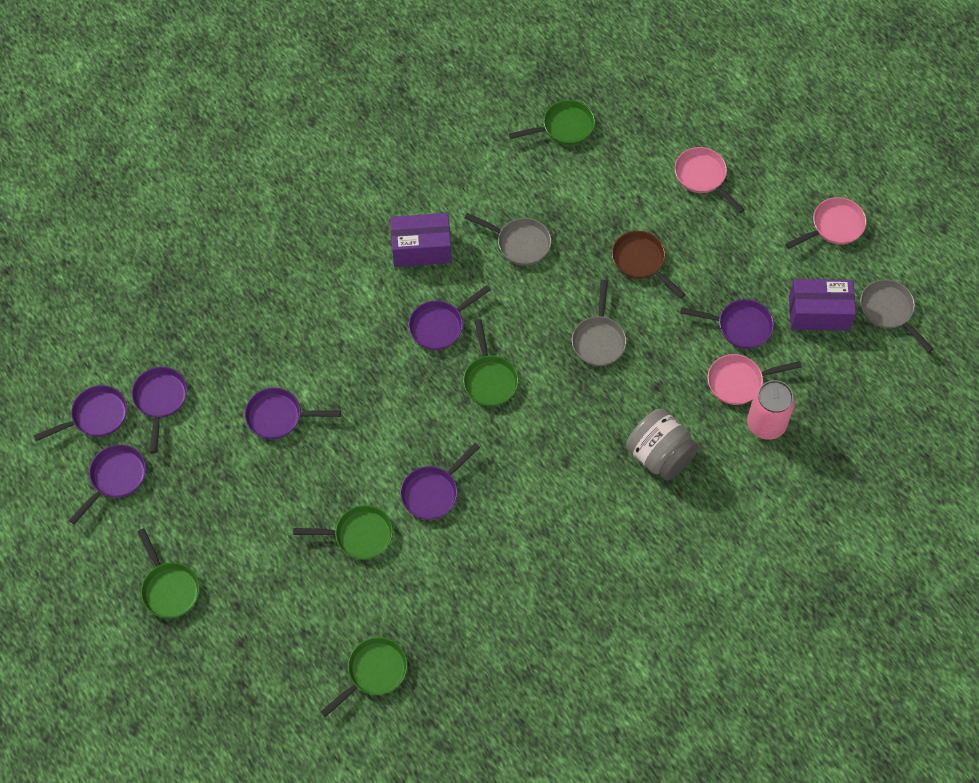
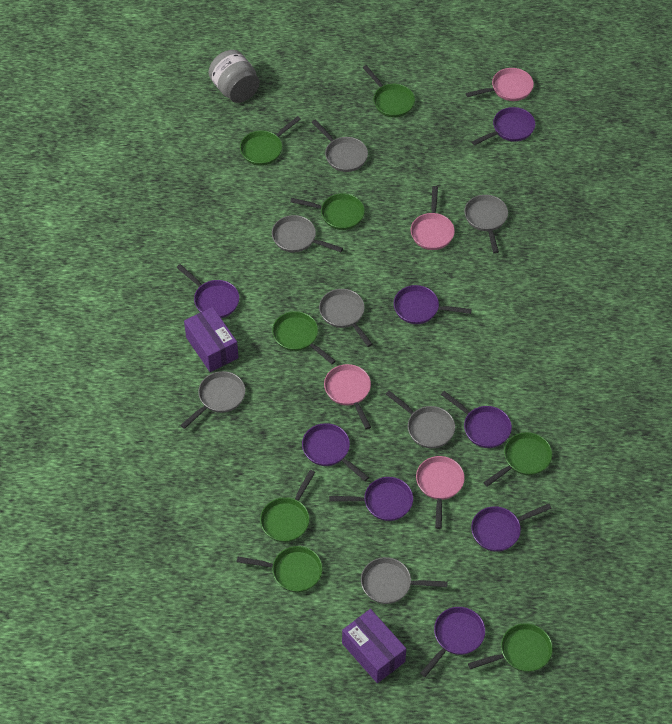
brown pan: [612,231,686,298] = 1 -> none = 0
green pan: [137,528,200,618] [293,505,393,560] [320,637,408,717] [463,319,519,407] [509,100,595,145] = 5 -> [237,546,323,592] [240,116,301,166] [260,470,315,542] [272,311,336,364] [290,193,365,230] [363,65,415,117] [468,623,553,672] [483,432,552,487] = 8
grey pan: [465,213,551,266] [572,280,627,366] [860,279,934,352] = 3 -> [180,371,245,429] [272,215,343,252] [312,120,368,172] [319,289,373,347] [361,557,448,604] [386,390,455,448] [464,195,508,254] = 7
pink can: [747,380,795,440] = 1 -> none = 0
pink pan: [675,147,745,213] [708,354,802,405] [785,197,867,249] = 3 -> [324,364,371,429] [411,186,455,250] [416,456,465,529] [466,68,534,101] = 4
purple pan: [33,385,127,441] [69,445,146,524] [132,367,187,453] [245,388,341,439] [400,443,480,520] [408,285,491,350] [681,299,774,349] = 7 -> [176,264,239,318] [302,423,369,481] [329,477,413,521] [394,285,472,324] [420,607,485,677] [441,391,512,448] [471,503,552,552] [472,107,535,145] = 8

